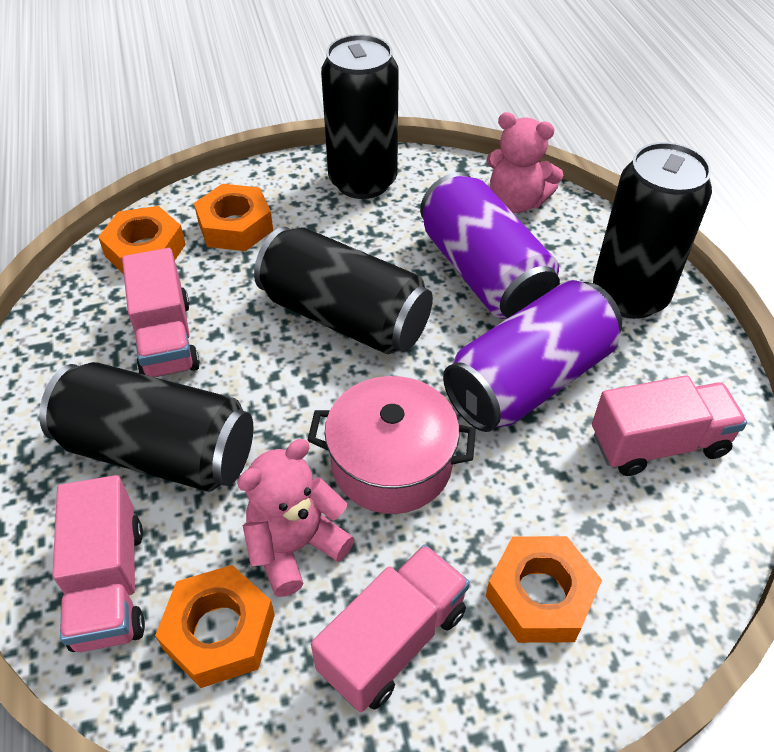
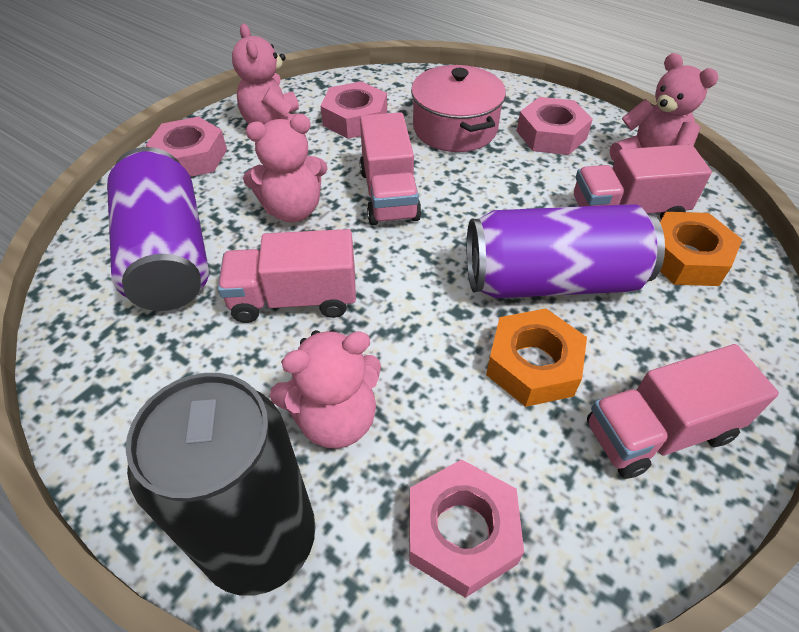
black can: [39,362,254,492] [254,227,433,354] [321,34,399,199] [593,142,712,319] = 4 -> [126,373,315,596] = 1
orange nut: [98,206,186,274] [155,565,275,688] [194,184,273,251] [486,536,602,643] = 4 -> [486,308,587,407] [660,212,742,286] = 2
pink nut: none = 0 -> [146,116,227,177] [321,81,387,139] [410,459,524,598] [517,97,593,155] = 4
pink teddy bear: [237,439,355,597] [486,112,563,213] = 2 -> [232,24,304,125] [243,115,328,222] [270,330,381,449] [610,53,719,162] = 4

